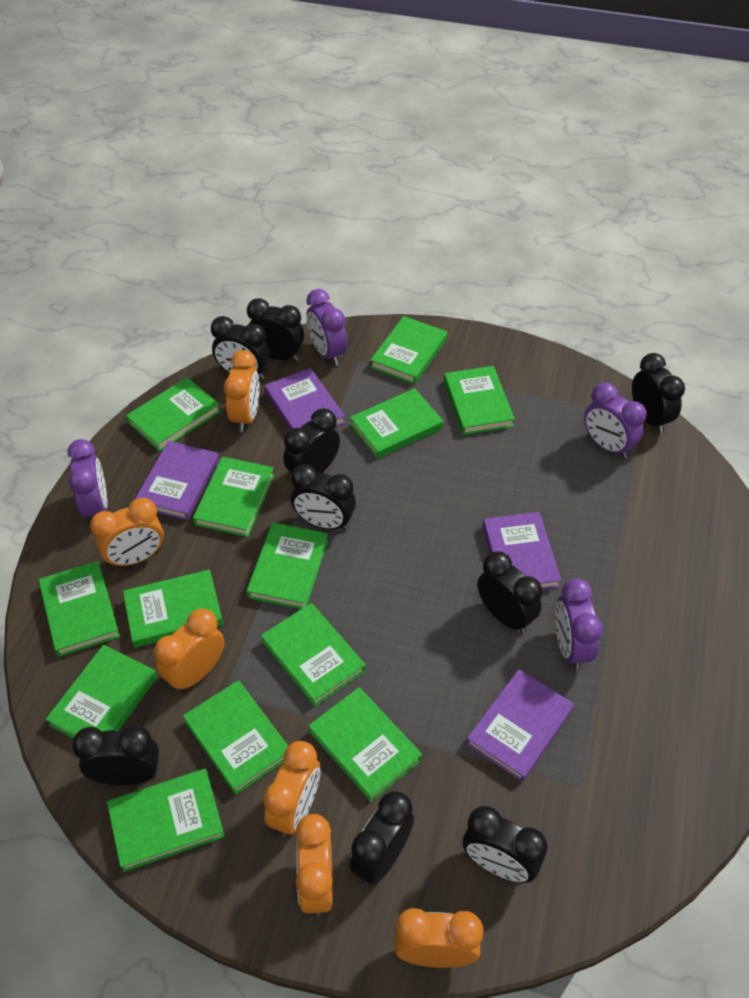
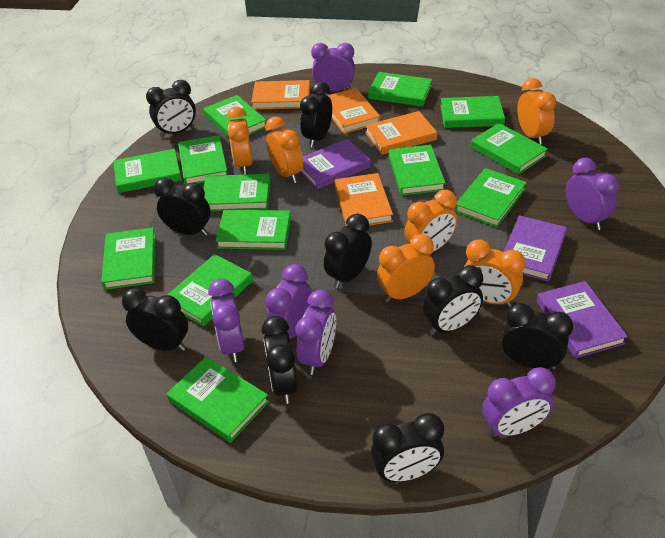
orange book: none = 0 -> [251,80,310,110] [327,88,381,134] [334,173,393,226] [365,111,437,155] = 4
purple book: [135,441,220,521] [264,368,345,430] [466,669,574,782] [482,512,561,590] = 4 -> [300,139,371,189] [504,215,567,282] [537,281,628,358] = 3
purple clock: [68,439,107,517] [306,289,347,366] [555,578,603,671] [584,383,647,459] = 4 -> [208,279,245,362] [265,264,311,339] [295,289,336,375] [311,43,355,91] [482,367,556,437] [566,158,619,230] = 6

